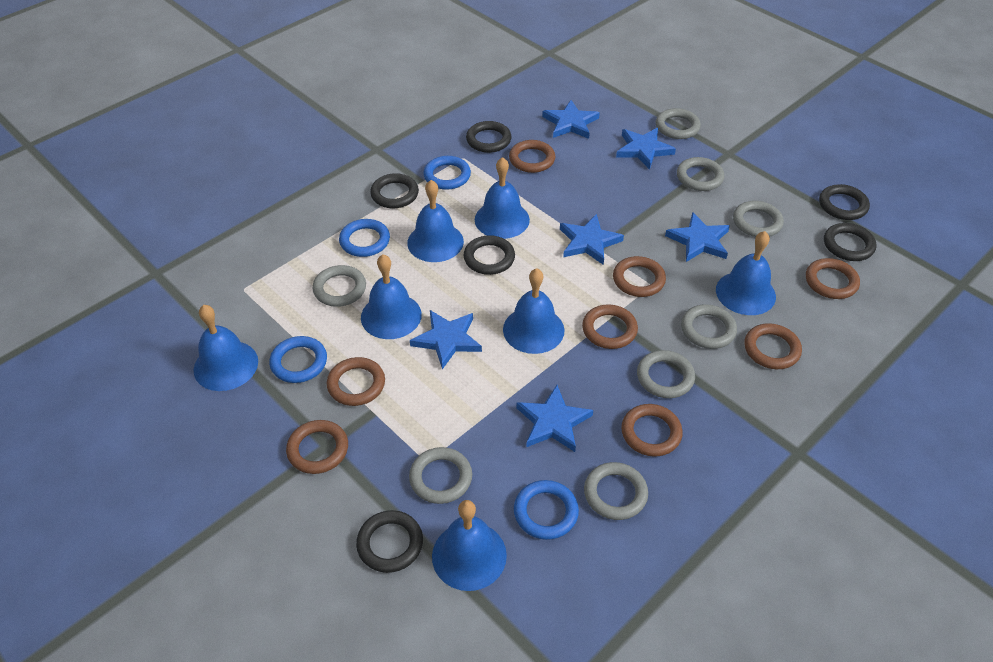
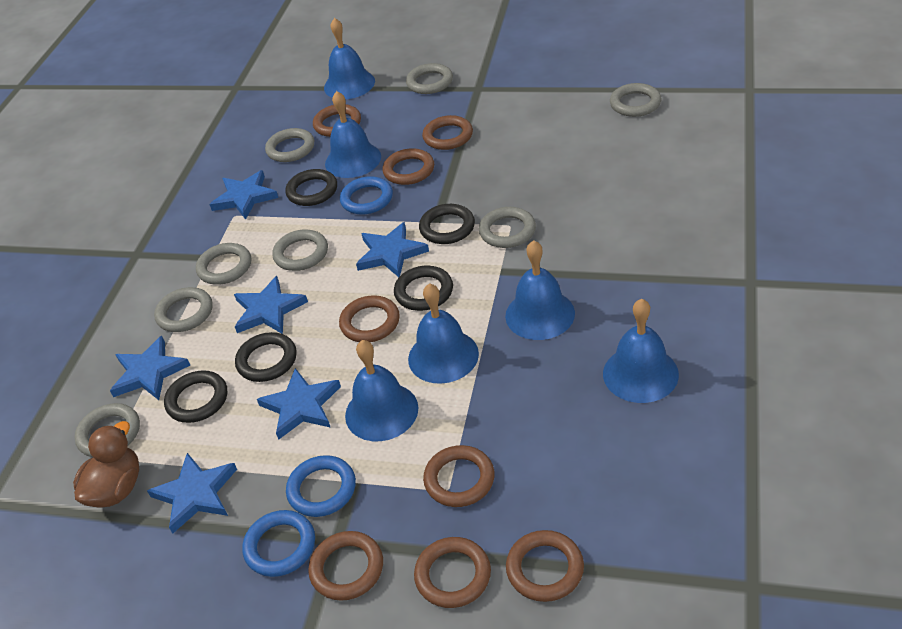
black ring: [356,510,423,573] [370,173,419,209] [463,235,515,275] [466,121,511,153] [819,184,870,220] [824,223,876,261] = 6 -> [164,370,227,423] [235,332,297,382] [285,169,337,206] [394,266,453,311] [419,204,475,244] = 5
blue bell: [193,305,258,391] [361,254,422,339] [407,180,464,262] [432,500,507,591] [475,157,530,239] [503,268,564,354] [716,231,776,315] = 7 -> [324,18,375,99] [325,91,381,178] [345,340,418,441] [408,283,479,384] [505,240,575,340] [603,299,679,403] = 6
blue ring: [269,336,327,383] [339,219,390,257] [423,156,471,190] [514,480,579,540] = 4 -> [242,510,315,577] [286,455,356,517] [340,176,393,215] = 3
brown duck: none = 0 -> [73,421,139,508] = 1

